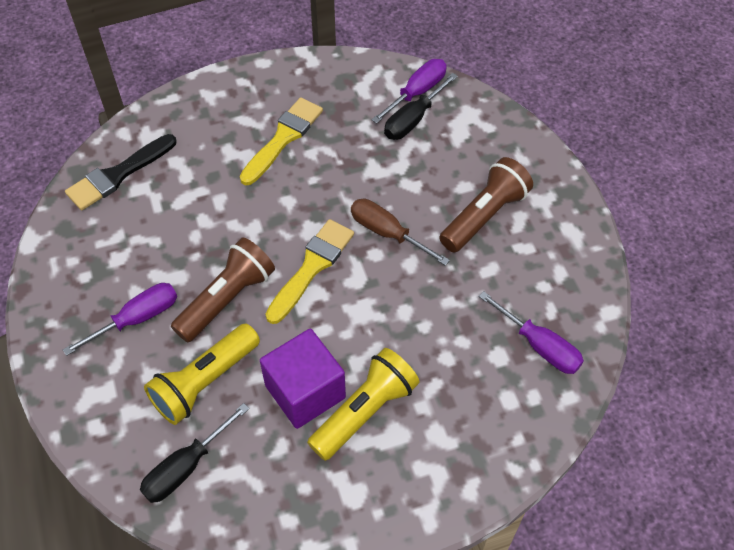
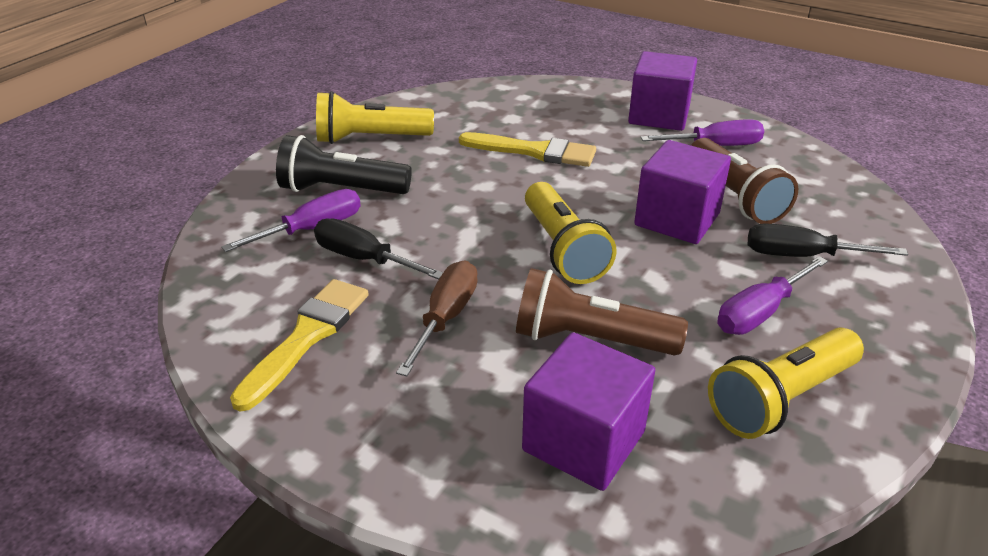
black brush: [65,134,177,210] = 1 -> none = 0
black flashlight: none = 0 -> [276,135,412,194] = 1
purple cube: [260,329,346,429] = 1 -> [522,332,655,491] [628,51,697,131] [634,140,731,244] = 3
yellow flashlight: [144,323,260,425] [307,348,419,461] = 2 -> [316,91,434,144] [525,182,617,284] [708,327,864,439] = 3

